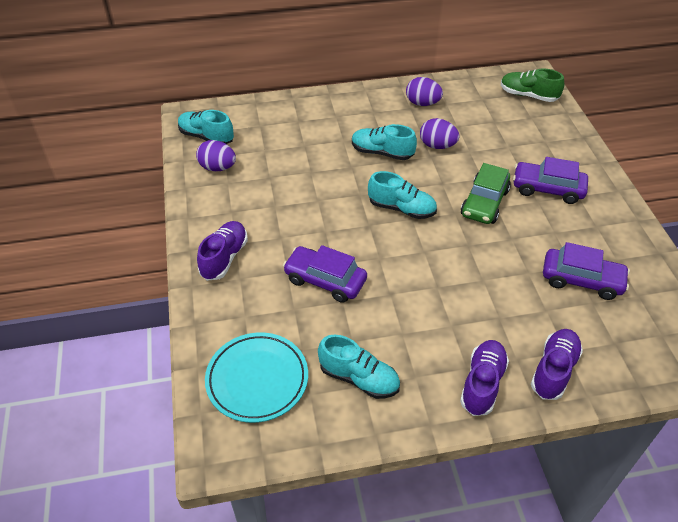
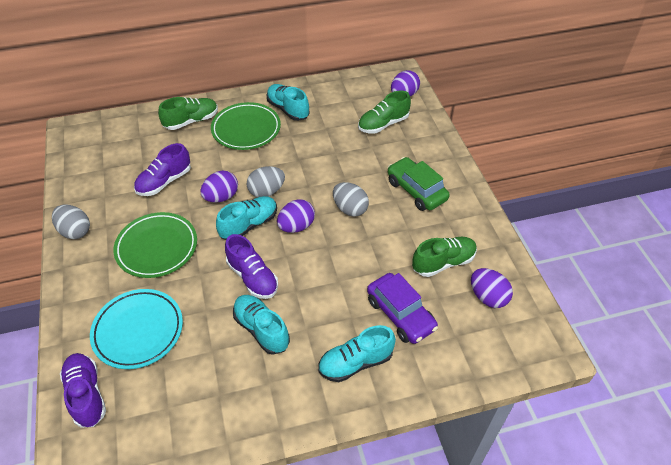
green plate: none = 0 -> [113,212,197,278] [211,102,281,150] = 2
green shoe: [501,68,564,102] = 1 -> [158,97,218,130] [358,91,411,134] [412,237,477,277] = 3
grey egg: none = 0 -> [52,205,90,239] [247,166,285,197] [333,182,369,217] = 3
purple car: [283,245,367,303] [513,157,588,204] [543,242,630,300] = 3 -> [367,273,438,344] = 1
purple egg: [196,140,236,171] [406,77,443,106] [420,118,460,149] = 3 -> [200,171,238,203] [277,199,315,233] [391,70,420,96] [471,268,513,308] = 4

